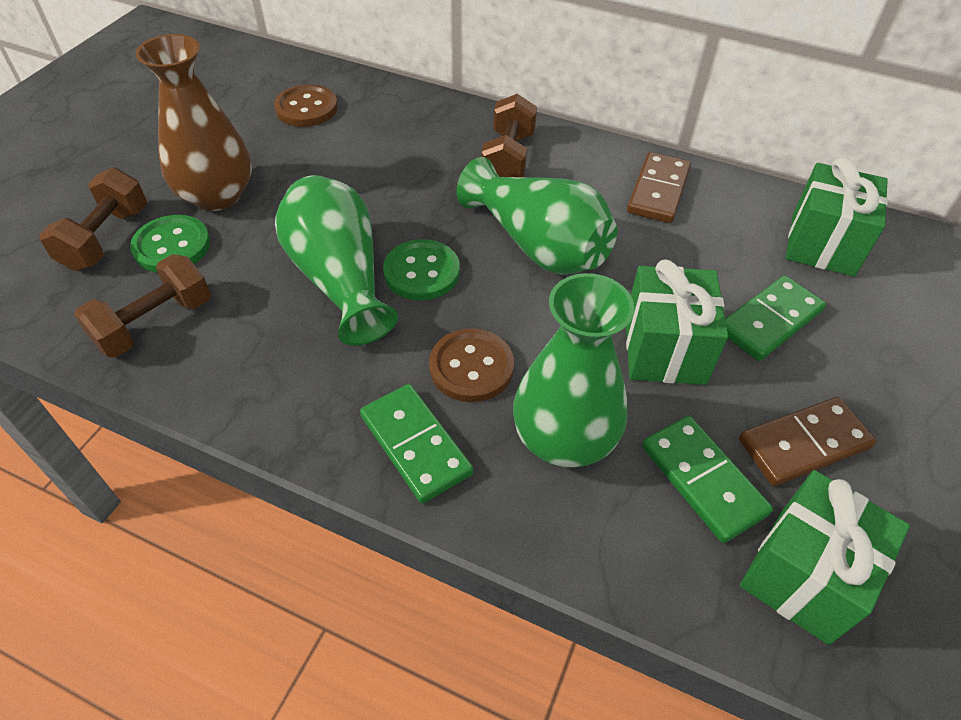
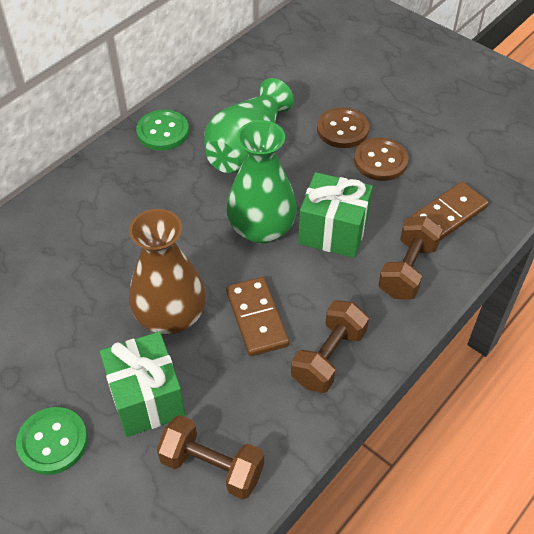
green domino: [360,384,473,503] [642,416,773,543] [725,275,826,361] = 3 -> none = 0
green gift: [626,260,728,385] [740,470,910,645] [786,157,888,277] = 3 -> [100,332,186,437] [298,172,373,258] = 2
green vase: [275,175,398,346] [457,157,617,275] [513,273,635,468] = 3 -> [204,78,294,173] [226,120,297,244] = 2

